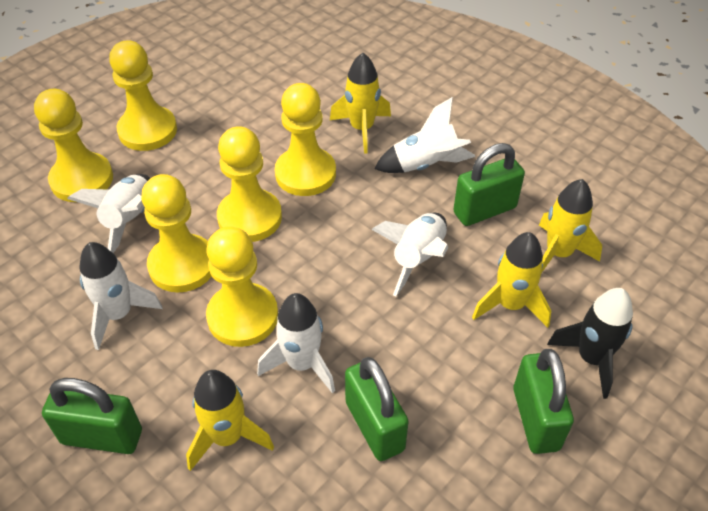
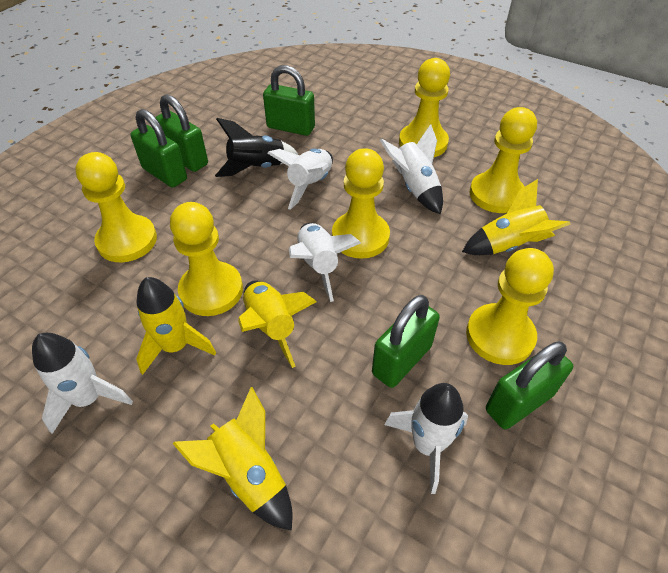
green padlock: [42,378,142,454] [345,357,409,461] [453,143,525,226] [513,349,574,454] = 4 -> [131,109,187,188] [155,94,208,172] [263,65,315,136] [372,295,440,388] [486,341,573,429] = 5

